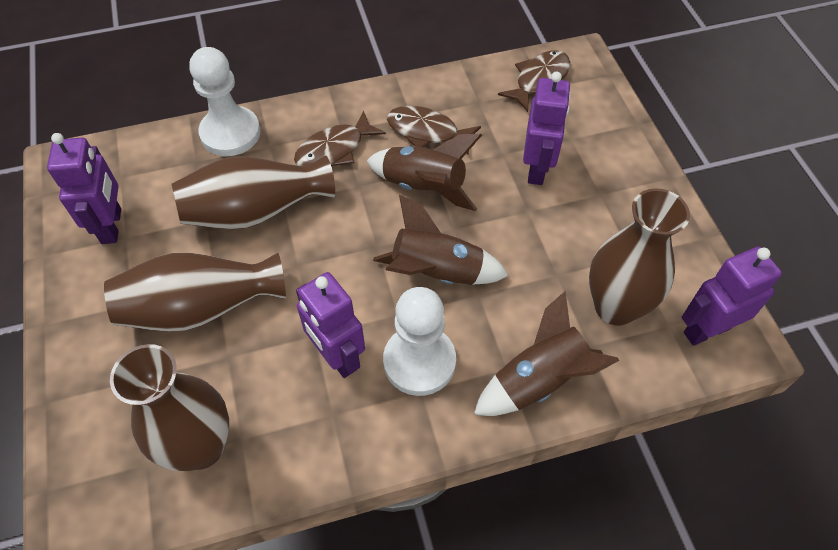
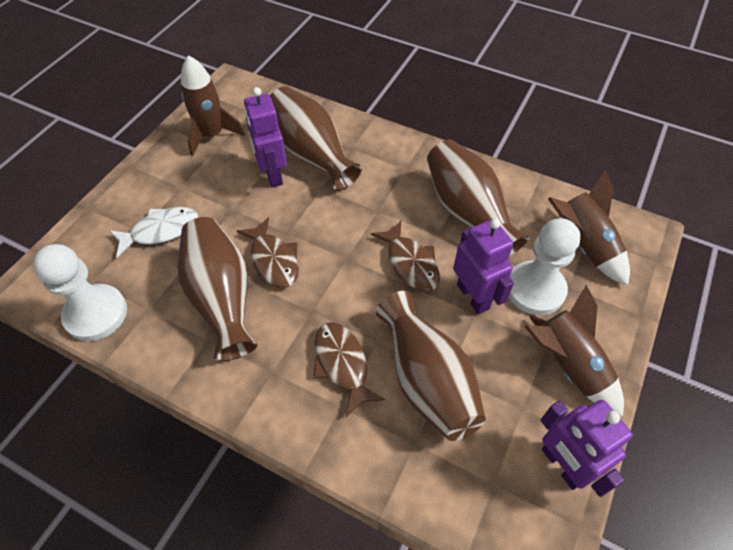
purple robot: [47,133,121,244] [296,272,365,378] [523,71,571,185] [682,247,782,346] = 4 -> [244,87,287,188] [453,218,514,314] [541,400,633,497] = 3
white fish: none = 0 -> [109,207,198,258] = 1

